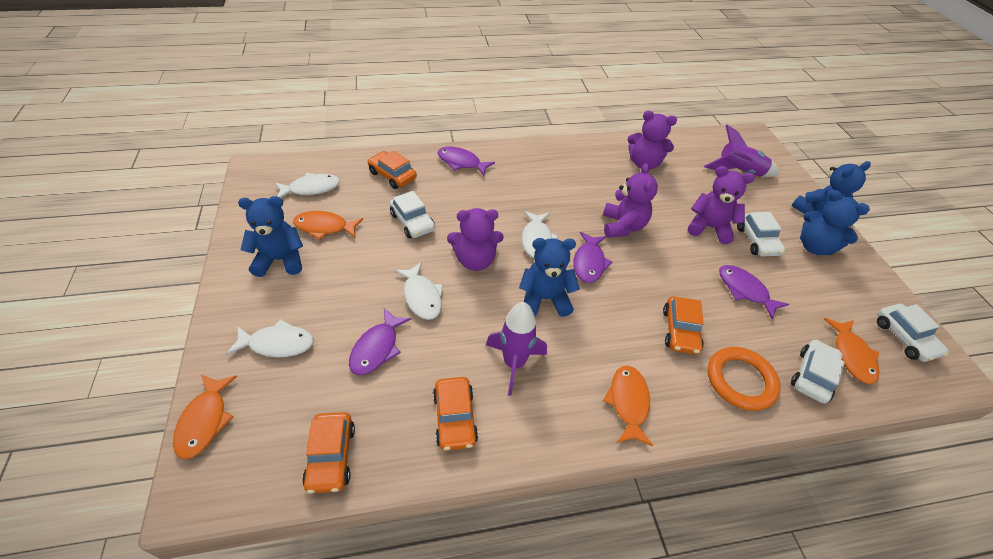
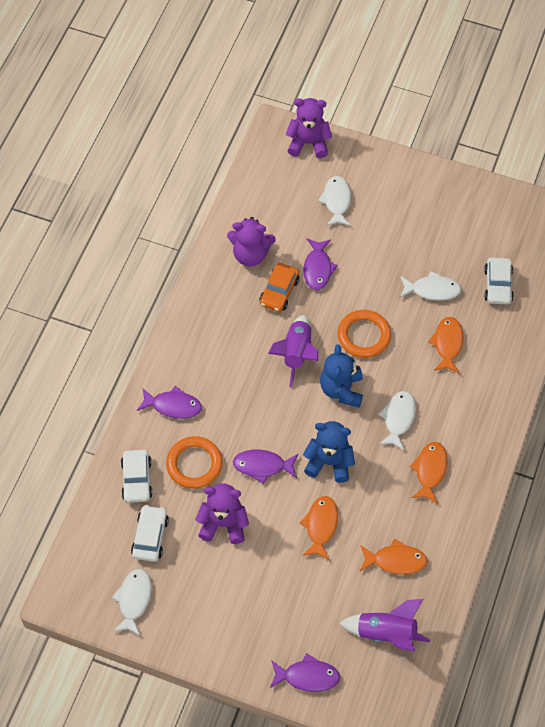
blue teddy bear: [238,196,303,277] [519,238,580,317] [792,161,871,214] [800,190,870,255] = 4 -> [303,421,355,483] [320,344,363,408] = 2
orange car: [302,412,355,494] [368,151,417,189] [433,377,478,451] [663,296,704,355] = 4 -> [259,263,299,312] = 1
orange ring: [708,347,781,411] = 1 -> [166,436,223,489] [337,310,391,358] = 2
purple teddy bear: [447,208,504,271] [603,163,658,238] [628,111,677,170] [688,166,755,244] = 4 -> [195,483,249,544] [227,217,276,266] [285,98,332,158] = 3
white car: [390,191,435,238] [737,212,786,257] [791,339,845,404] [877,304,949,362] = 4 -> [121,450,153,503] [131,505,169,562] [484,258,514,305] = 3

